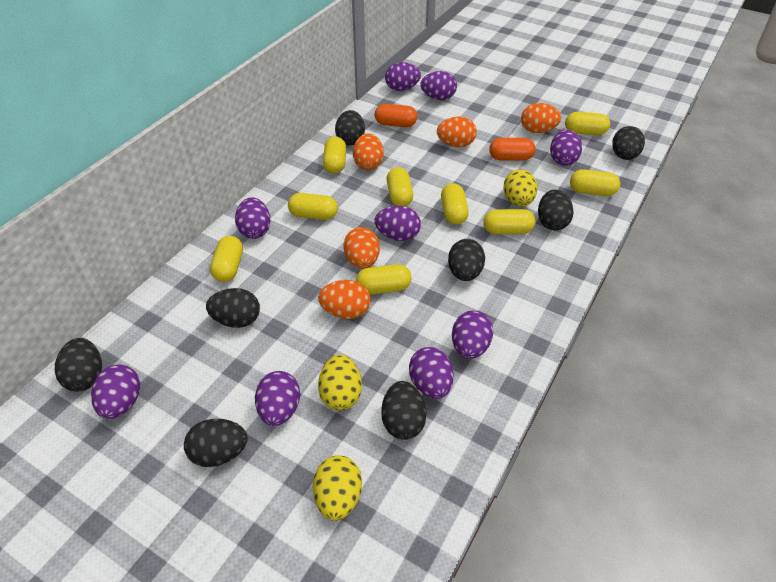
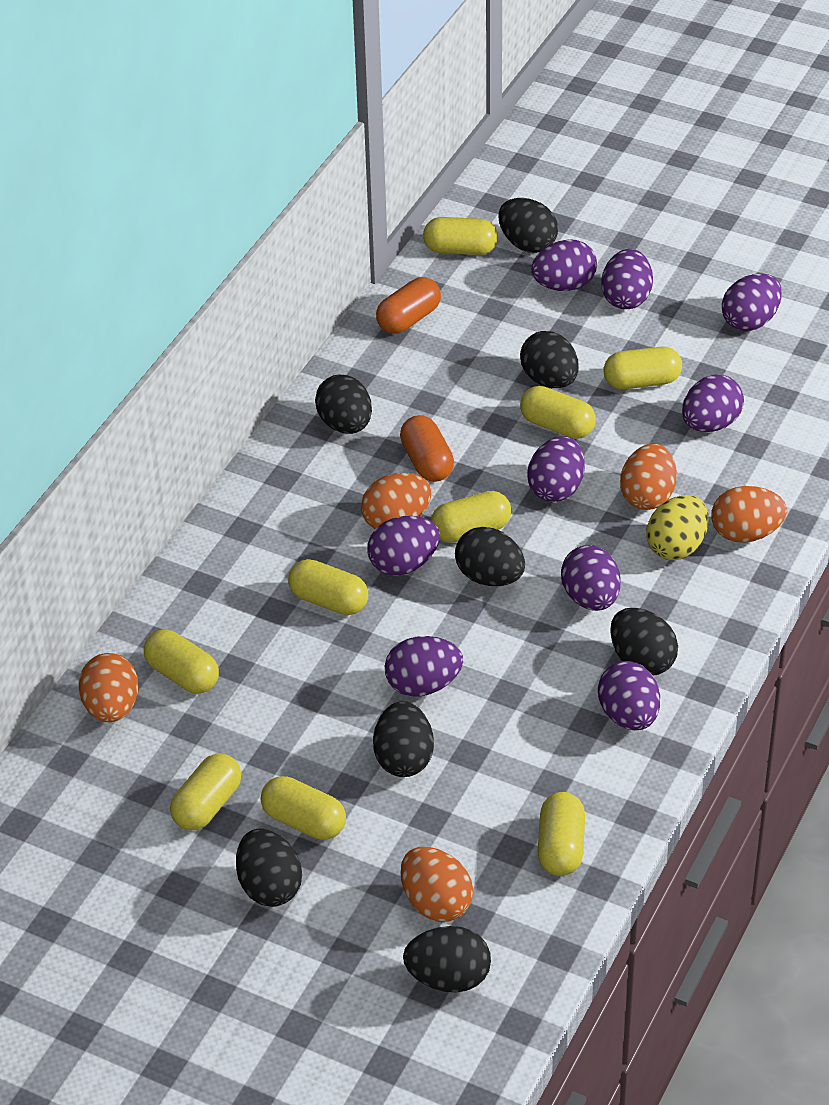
yellow egg: [313,455,362,521] [318,355,362,410] [503,169,537,207] = 3 -> [646,495,708,560] = 1

